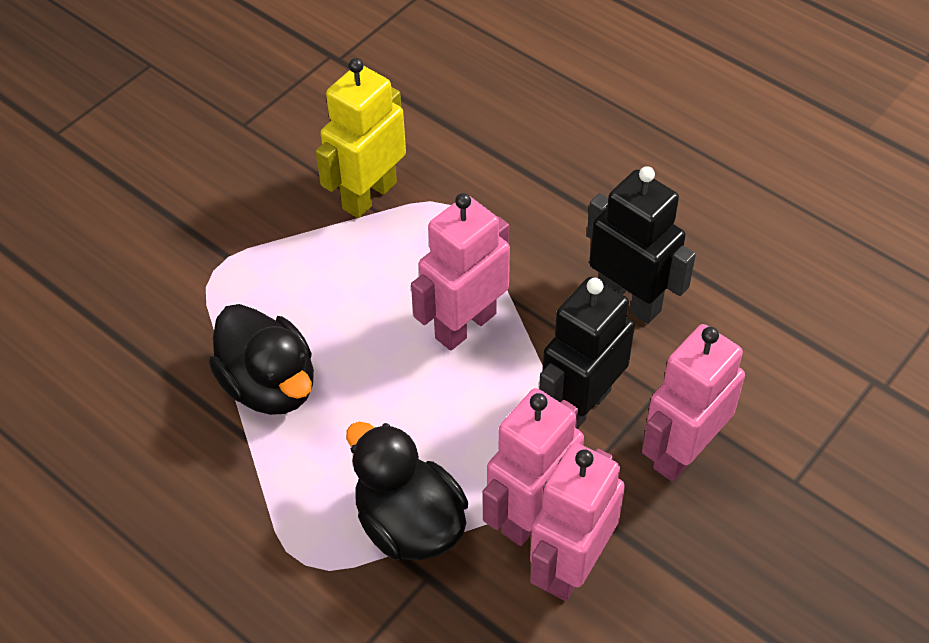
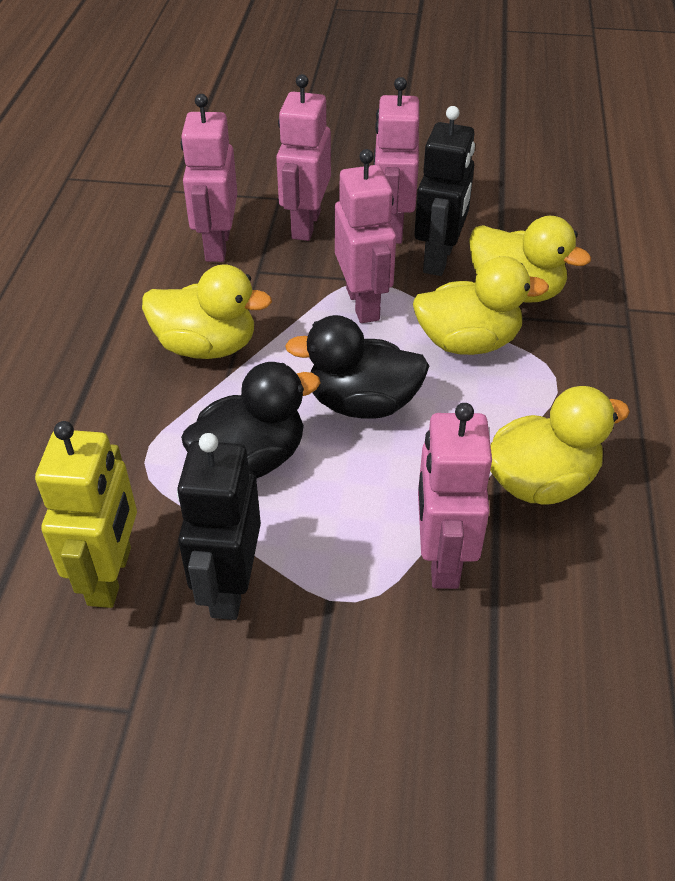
pink robot: [411,193,510,351] [483,388,584,546] [530,443,625,601] [642,324,745,482] = 4 -> [181,94,237,262] [276,74,331,241] [335,149,396,323] [373,77,419,244] [418,403,492,589] = 5
yellow duck: none = 0 -> [142,264,272,359] [413,256,549,355] [469,216,591,302] [490,386,630,505] = 4

